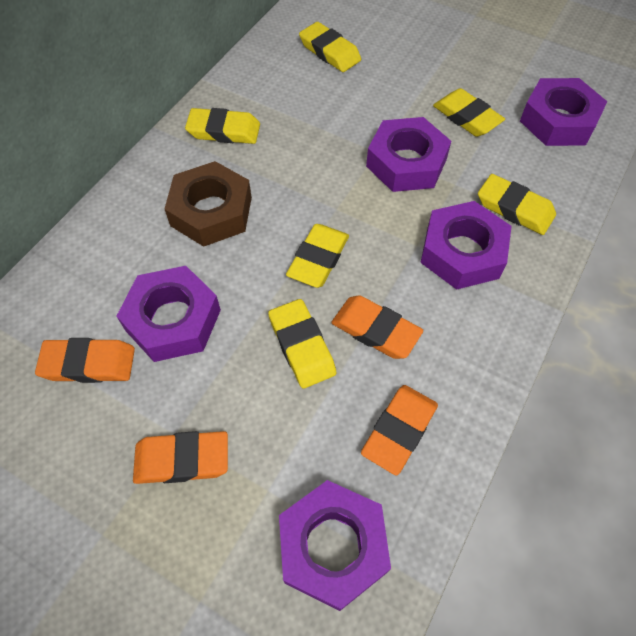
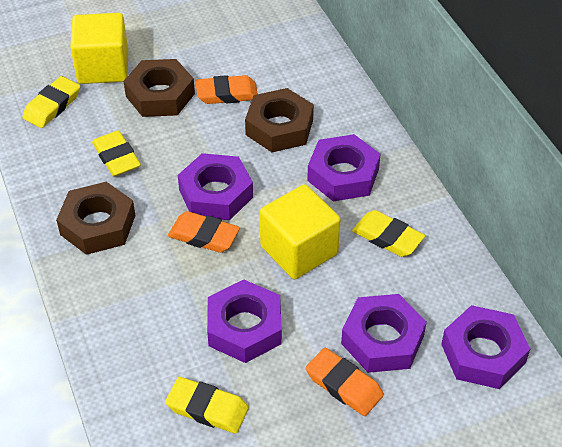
brown nut: [165,161,252,247] = 1 -> [56,182,136,255] [124,59,195,117] [245,88,314,152] = 3
orange eraser: [35,338,135,383] [133,431,228,484] [331,295,423,359] [361,385,438,475] = 4 -> [168,211,240,253] [196,75,258,104] [306,348,384,416] = 3
yellow cube: none = 0 -> [70,13,128,84] [260,184,341,279] = 2
yellow eraser: [185,108,260,144] [268,299,336,389] [286,224,349,288] [299,22,361,72] [433,88,505,137] [478,174,556,235] = 6 -> [23,76,80,128] [92,131,141,176] [165,377,249,434] [352,210,425,257] = 4

